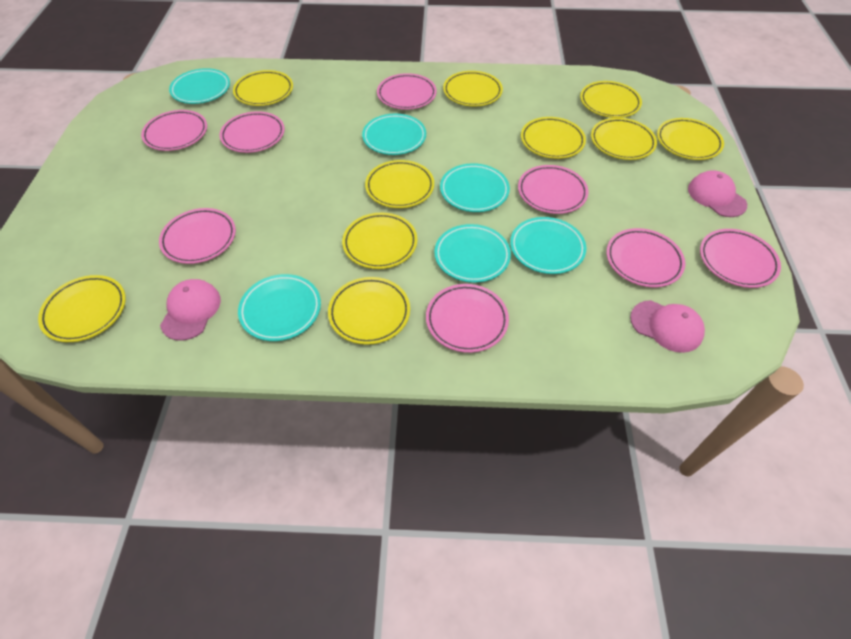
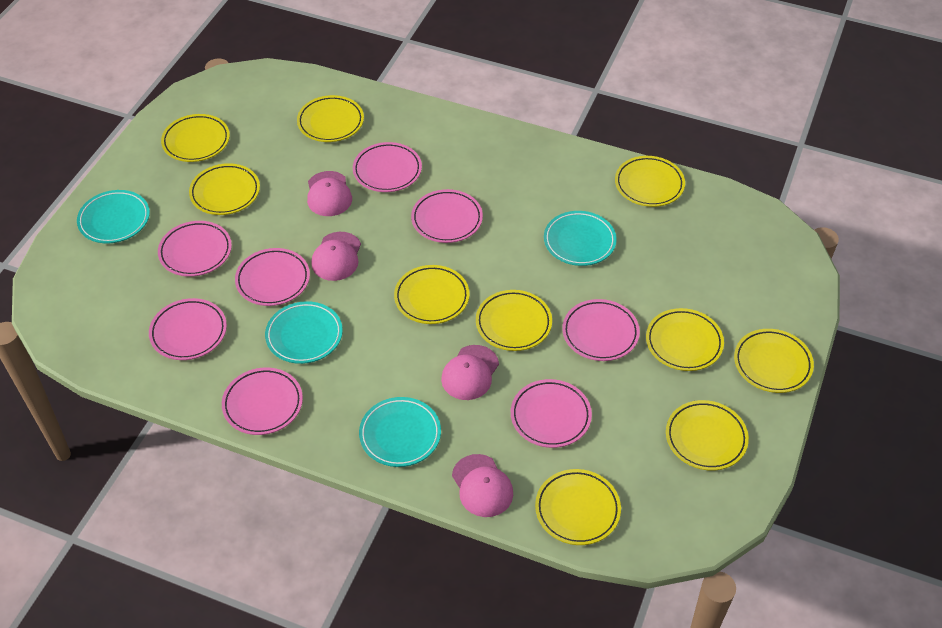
pink cap: [160,279,221,341] [630,300,705,353] [688,170,747,217] = 3 -> [307,171,352,216] [311,232,361,281] [441,345,499,400] [452,454,513,517] = 4
turquoise plate: [169,68,230,104] [238,274,321,341] [362,114,426,155] [434,224,511,283] [440,163,510,212] [510,217,586,274] = 6 -> [77,190,150,243] [265,301,343,364] [359,397,441,467] [544,211,617,266] = 4

